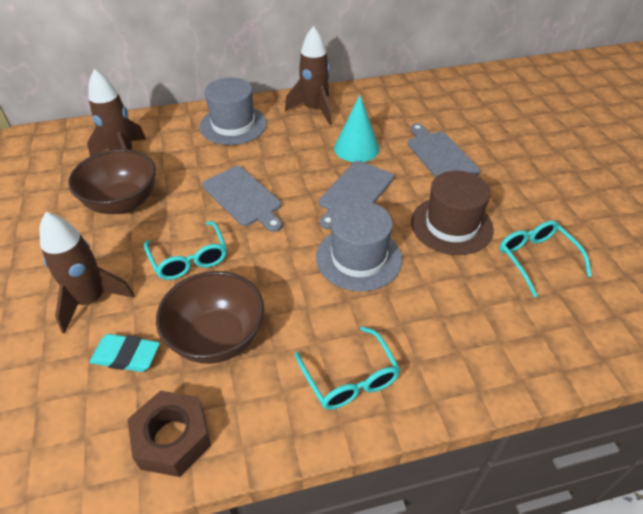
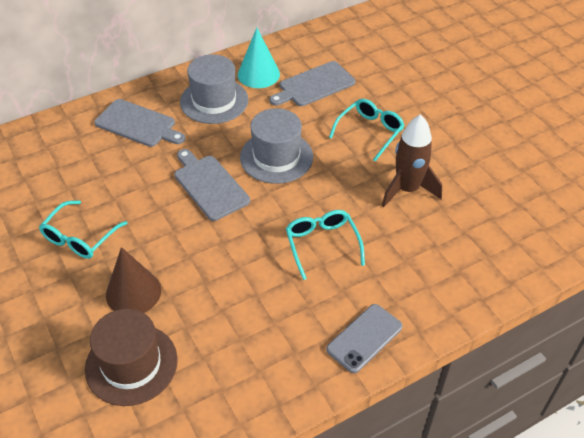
brown bowl: [68,149,156,214] [156,271,264,364] = 2 -> none = 0
brown cone: none = 0 -> [106,247,161,313] = 1
brown nut: [127,391,211,477] = 1 -> none = 0
brown rocket: [39,212,135,334] [87,69,146,156] [285,26,332,125] = 3 -> [382,114,442,207] = 1
grey phone: none = 0 -> [326,304,403,373] = 1
turquoise eraser: [89,334,160,372] = 1 -> none = 0

